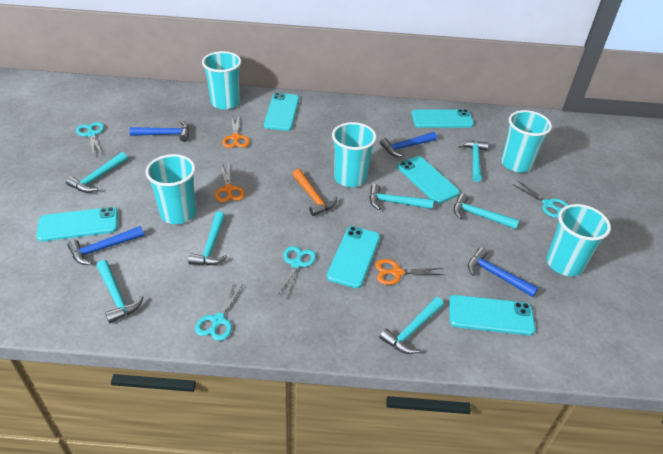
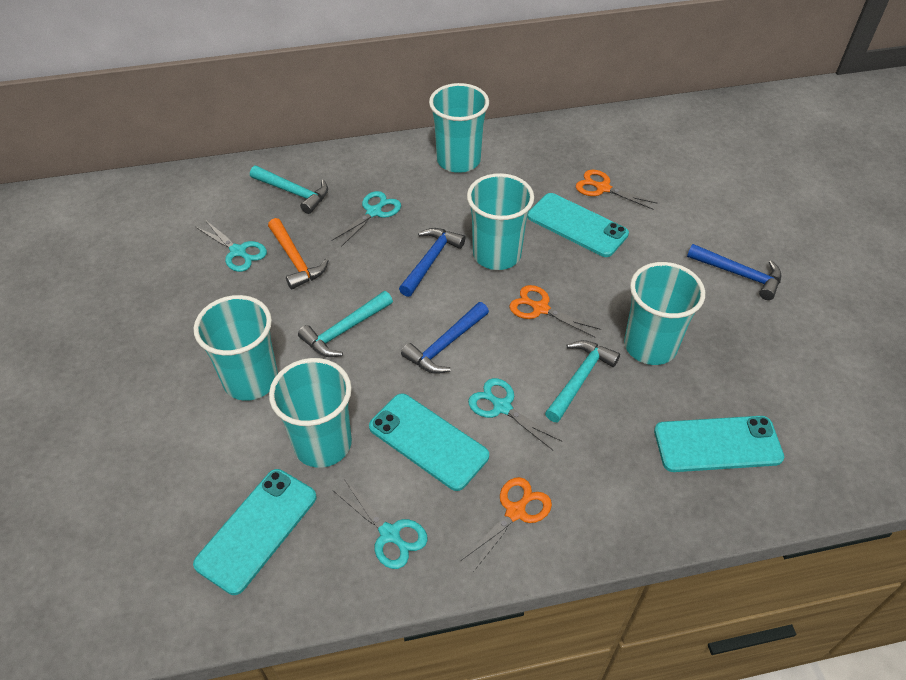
blue hammer: [67,226,144,265] [130,121,189,142] [380,132,437,157] [468,247,538,297] = 4 -> [399,228,465,297] [401,302,489,374] [687,244,782,300] = 3
turquoise hammer: [66,152,128,193] [97,260,144,323] [188,211,227,266] [370,184,434,210] [379,297,444,354] [454,193,519,229] [459,141,489,182] = 7 -> [250,166,328,214] [298,291,393,357] [545,340,620,422] = 3
turquoise phone: [36,207,118,242] [264,93,299,131] [327,226,380,288] [397,156,460,204] [411,109,474,128] [449,295,535,335] = 6 -> [193,469,317,595] [369,394,489,491] [528,193,629,257] [654,416,784,472] = 4

